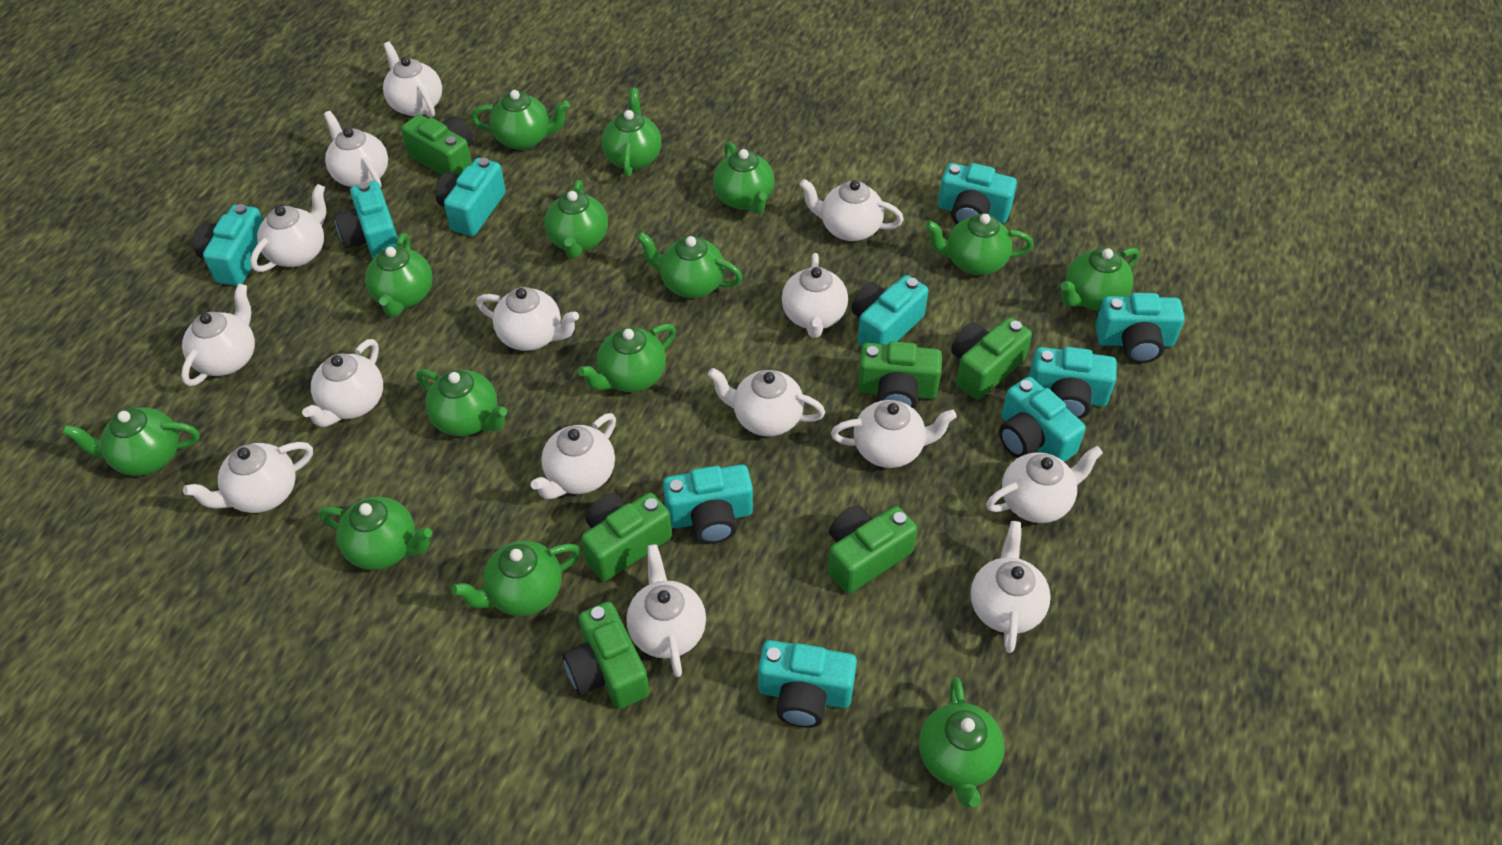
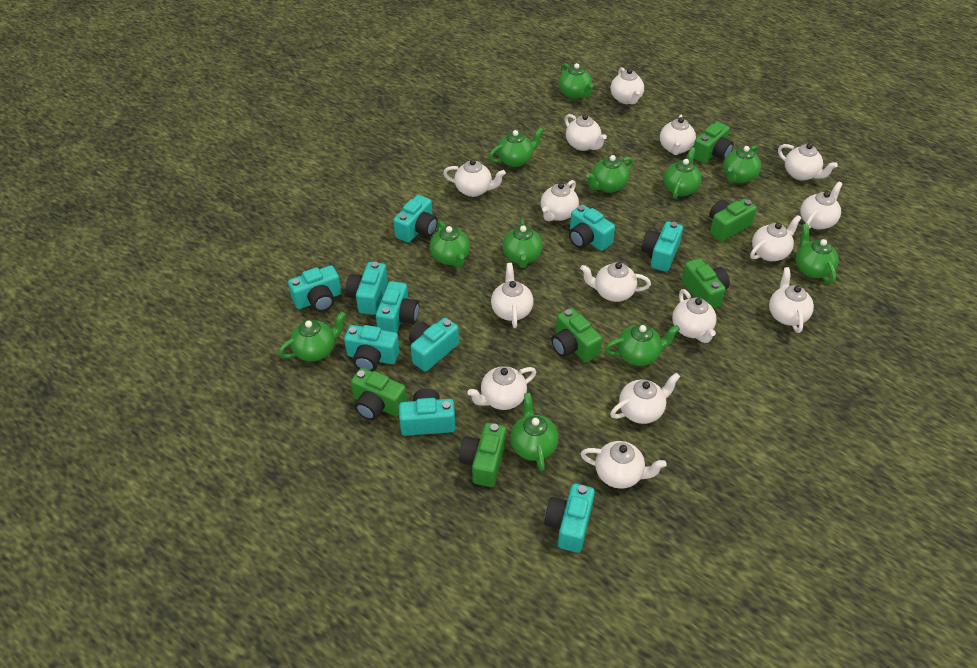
green teapot: [62,407,200,476] [318,497,432,570] [365,233,433,316] [416,369,507,436] [451,541,581,616] [471,90,570,150] [544,180,608,259] [578,324,676,392] [601,88,661,177] [637,232,743,298] [713,141,775,214] [919,677,1004,808] [925,214,1034,275] [1061,248,1139,311] = 14 -> [278,311,346,361] [430,221,470,268] [489,127,544,167] [502,219,543,268] [510,393,559,471] [559,63,593,99] [586,155,633,193] [605,324,680,366] [663,147,702,199] [723,145,761,183] [796,224,839,284] = 11

